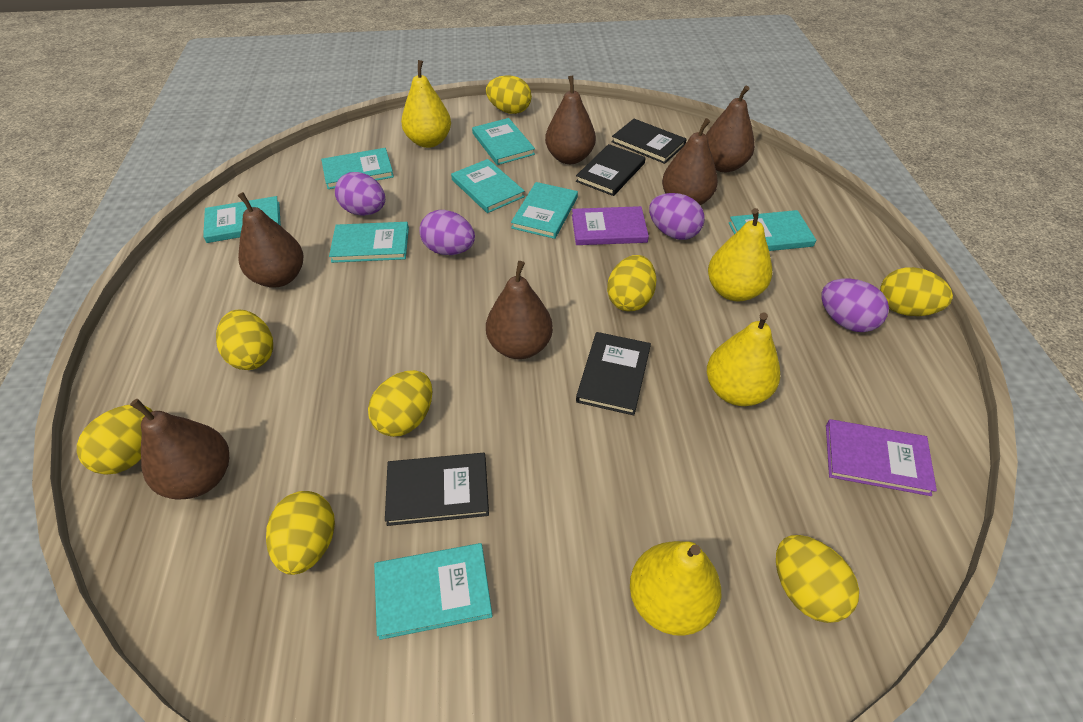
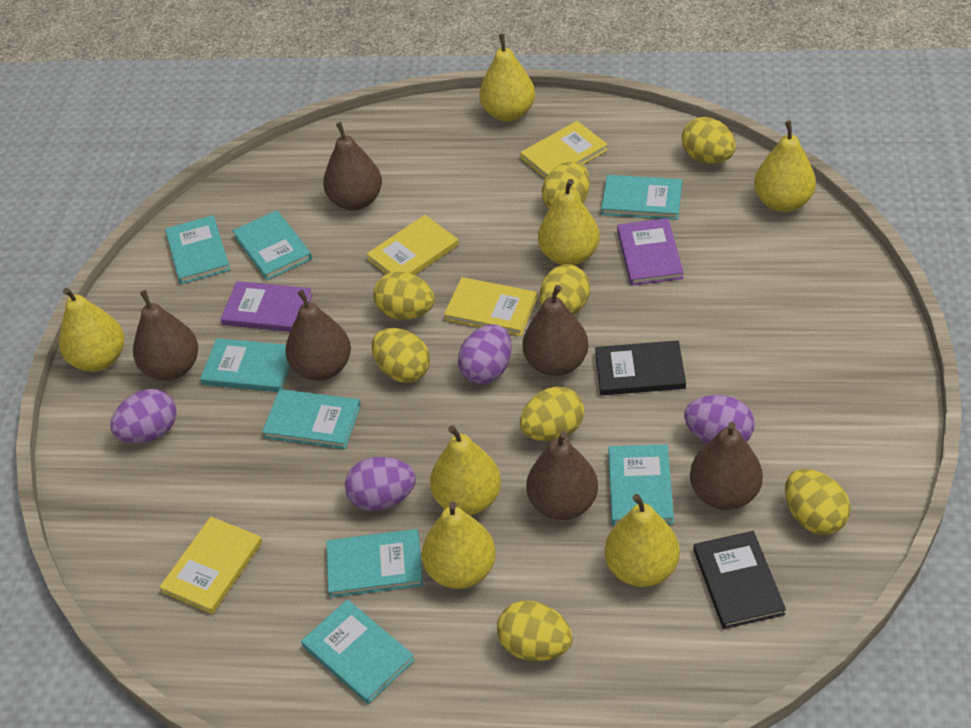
black book: [385,453,489,526] [576,144,645,196] [576,332,651,416] [612,119,687,164] = 4 -> [595,340,686,395] [693,531,786,629] = 2
yellow book: none = 0 -> [160,517,262,614] [367,215,459,275] [444,277,537,336] [520,121,608,179] = 4
yellow pear: [401,60,451,148] [630,541,721,636] [707,312,780,406] [708,208,772,301] = 4 -> [59,288,124,372] [422,502,496,589] [430,425,501,515] [479,34,535,122] [538,179,600,266] [605,494,680,587] [754,121,816,212] = 7

